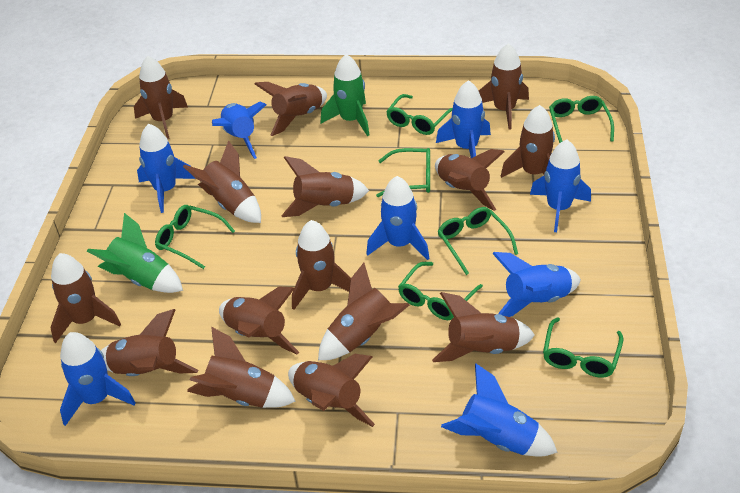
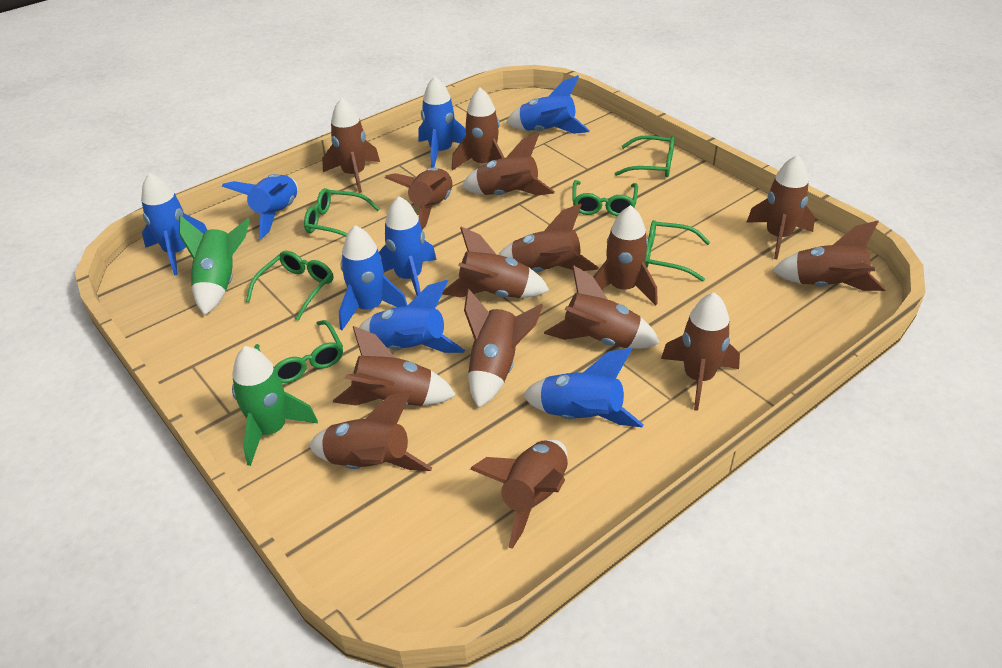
green glasses: [155,205,235,269] [376,148,430,197] [386,94,453,135] [398,262,483,320] [437,207,518,275] [543,317,623,378] [549,96,614,143] = 7 -> [246,251,334,321] [255,320,343,383] [304,188,380,237] [572,180,638,216] [614,136,675,177] [645,220,710,282] = 6

